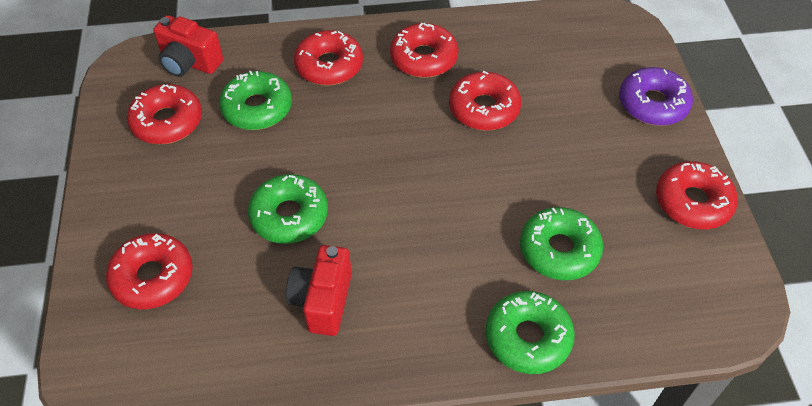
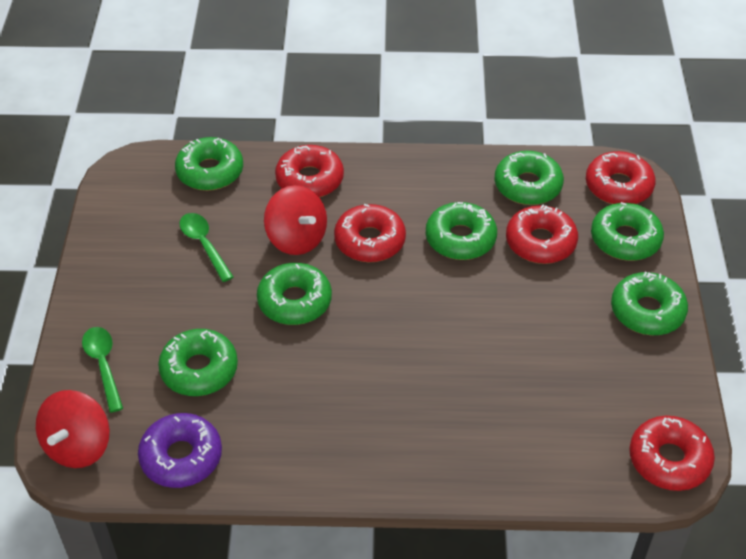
green donut: [219,71,292,130] [248,174,328,244] [485,291,575,374] [520,207,603,280] = 4 -> [158,329,238,396] [175,137,243,191] [257,263,332,325] [426,202,497,260] [495,151,564,205] [591,202,664,261] [611,272,688,335] = 7
green spoon: none = 0 -> [82,327,123,413] [179,213,234,282] = 2
red camera: [153,15,223,77] [286,245,352,336] = 2 -> none = 0
red donut: [106,233,193,309] [127,84,202,144] [294,30,363,86] [390,23,458,78] [449,71,521,131] [656,161,738,229] = 6 -> [275,145,344,197] [334,204,406,262] [506,205,578,264] [586,151,656,204] [629,416,715,491] = 5
red spinning top: none = 0 -> [36,390,110,468] [264,185,327,255] = 2

